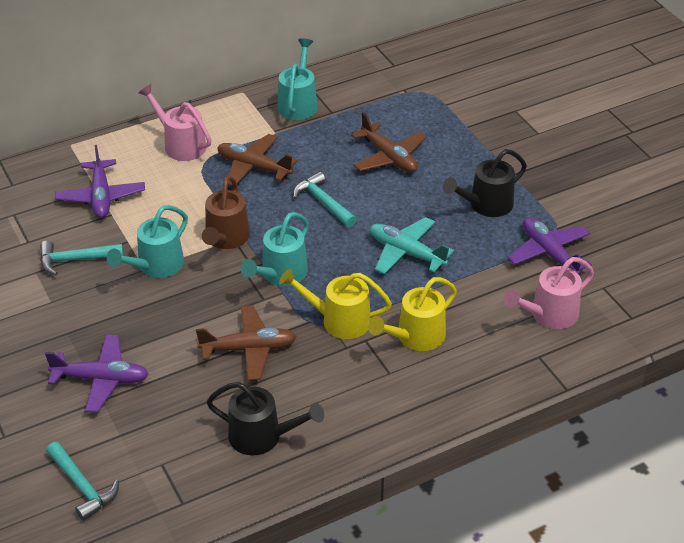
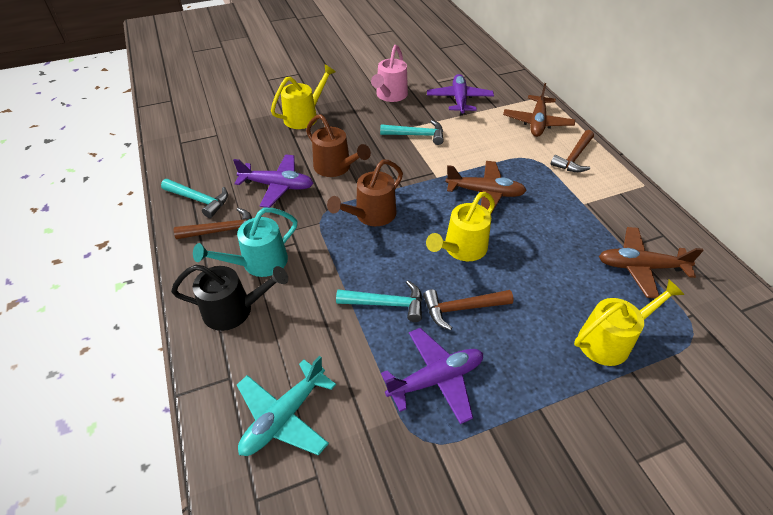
black watering can: [206,382,324,455] [443,149,527,217] = 2 -> [171,264,288,331] = 1
brown hammer: none = 0 -> [174,208,252,239] [423,289,514,330] [551,130,594,172] = 3
brown watering can: [202,175,250,249] = 1 -> [306,114,371,177] [327,160,403,226] = 2
pink watering can: [138,84,211,161] [503,257,594,329] = 2 -> [371,45,408,102] = 1
turquoise watering can: [107,205,188,278] [240,212,309,286] [277,38,317,120] = 3 -> [193,208,297,277] = 1
yellow watering can: [279,268,392,339] [368,277,457,351] = 2 -> [271,65,335,129] [426,192,495,261] [574,280,684,366] = 3

